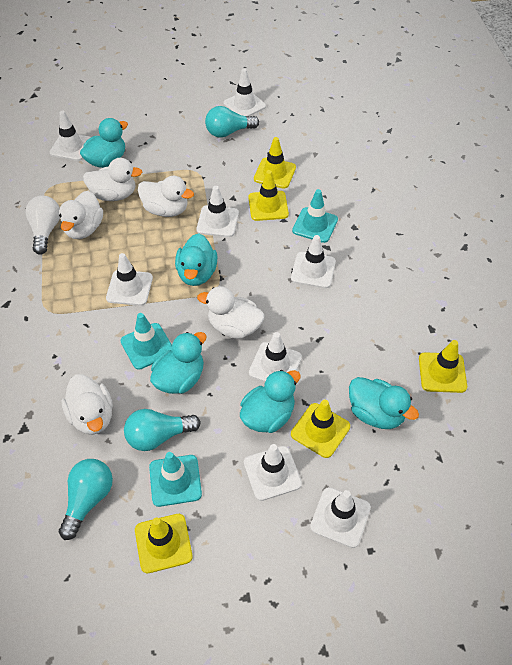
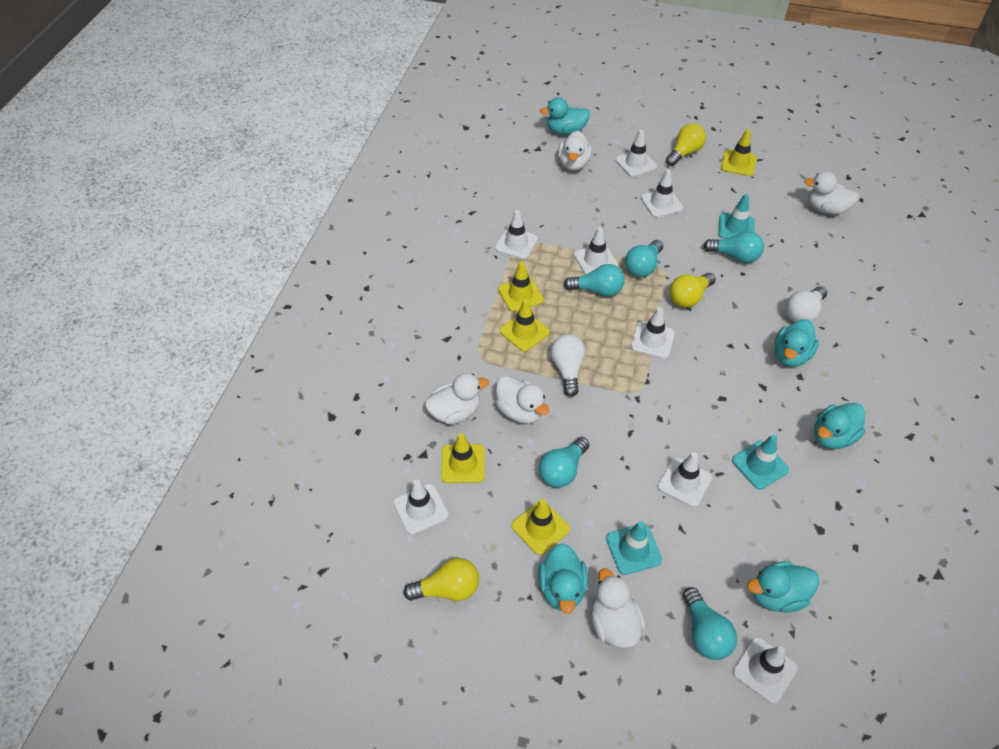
turquoise light bulb: [59,459,113,540] [124,409,201,451] [205,106,259,138] = 3 -> [539,437,590,488] [564,264,624,297] [625,240,663,277] [683,587,737,660] [703,231,764,263] = 5
white light bulb: [25,195,60,255] = 1 -> [550,335,585,397] [786,286,827,322] = 2
yellow light bulb: none = 0 -> [403,558,479,601] [666,124,706,166] [670,273,716,308] = 3

